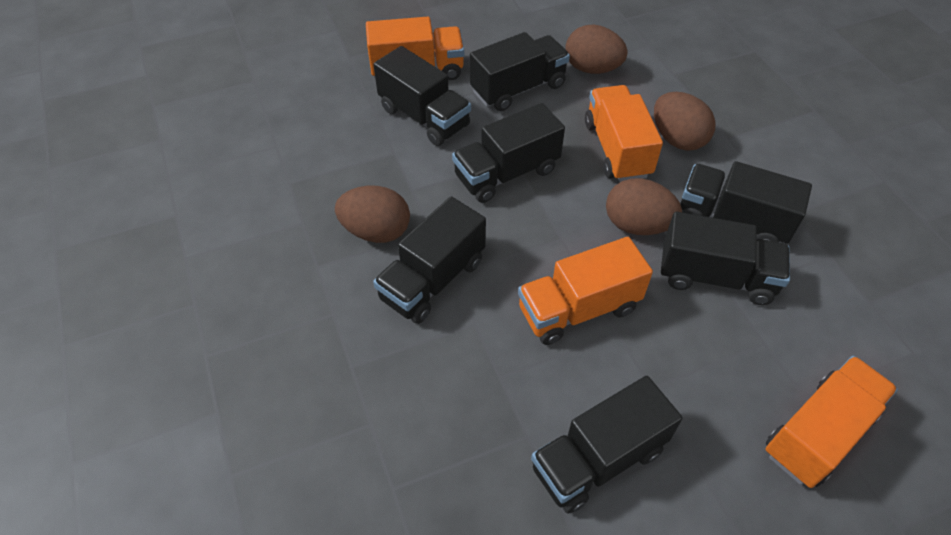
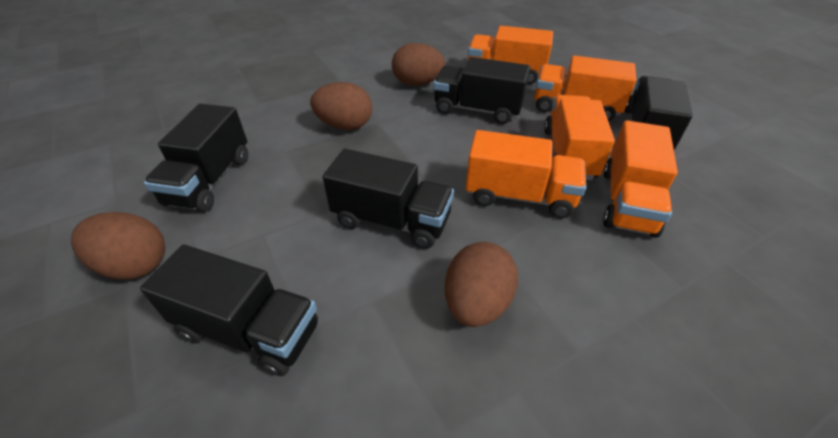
black truck: [373,46,471,146] [373,197,486,324] [452,103,565,203] [470,32,570,111] [531,376,682,514] [661,212,790,305] [680,161,812,244] = 7 -> [140,245,318,376] [144,104,248,212] [323,149,454,249] [434,57,530,124] [625,76,693,150] = 5
orange truck: [366,17,464,80] [518,237,653,345] [585,85,663,182] [765,356,898,488] = 4 -> [466,130,586,218] [468,26,553,84] [534,55,637,121] [544,95,615,180] [603,120,678,238] = 5

